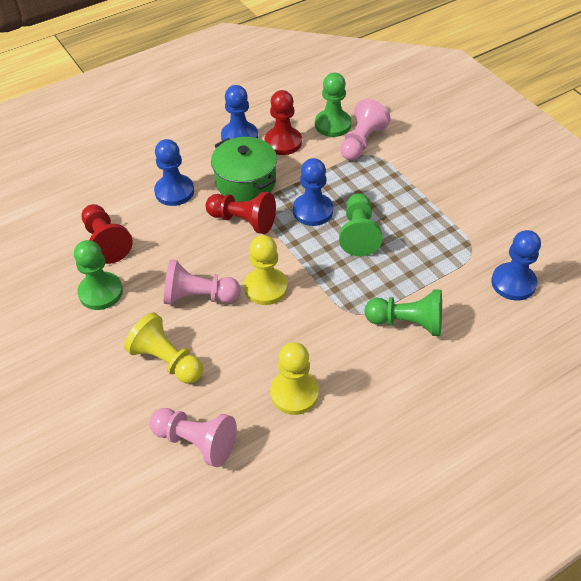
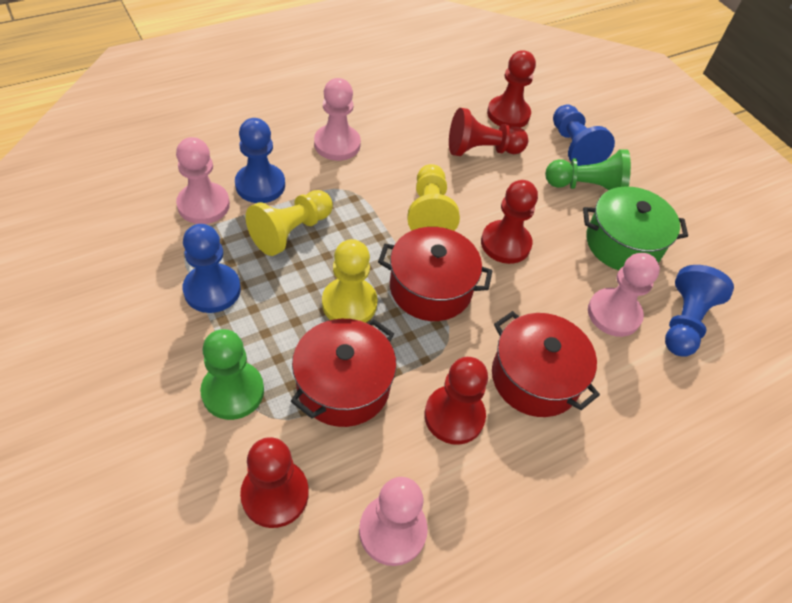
green pawn: [74,240,123,310] [315,73,351,137] [339,193,382,256] [364,290,442,336] = 4 -> [200,329,264,420] [545,150,631,191] = 2
pink pawn: [150,408,237,467] [164,259,241,305] [340,99,391,161] = 3 -> [176,137,230,224] [314,78,361,161] [359,477,428,566] [588,253,660,337] = 4
red pawn: [81,204,133,264] [206,192,276,234] [265,90,302,155] = 3 -> [240,437,309,528] [424,357,488,445] [449,108,528,156] [481,180,538,264] [487,50,536,128] = 5
red pot: none = 0 -> [291,319,396,427] [378,227,492,321] [492,311,600,417] = 3

